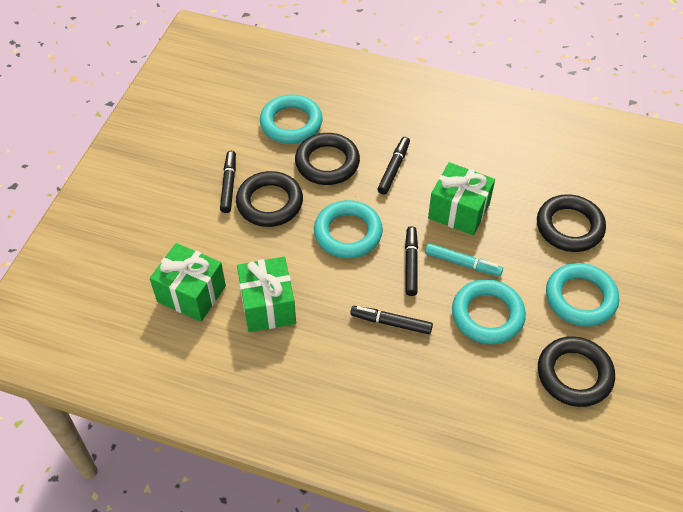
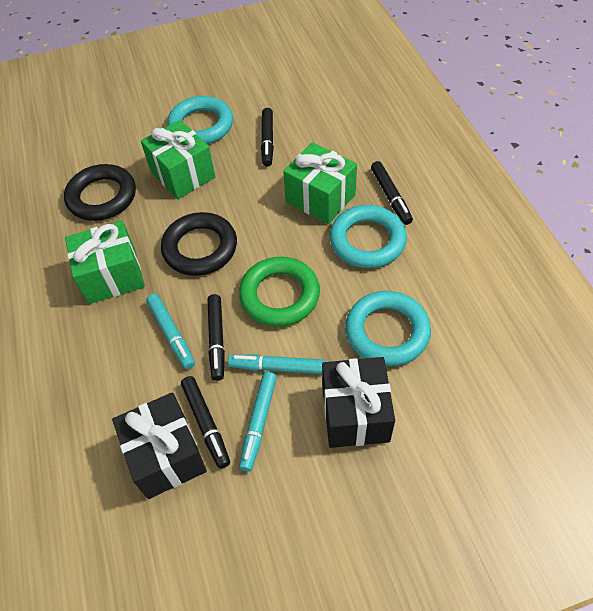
black gift: none = 0 -> [112,392,207,499] [322,357,395,448] = 2
black ring: [236,171,303,227] [295,133,360,185] [537,194,606,252] [538,336,615,407] = 4 -> [64,164,136,221] [161,212,237,276] = 2
green ring: none = 0 -> [239,257,320,327] = 1
turquoise marker: [425,243,503,276] = 1 -> [146,294,195,369] [228,355,326,374] [239,372,277,472] = 3
turquoise ring: [260,94,323,144] [314,200,383,258] [452,279,526,344] [546,263,619,327] = 4 -> [167,96,233,144] [330,205,407,268] [345,291,431,366] = 3

